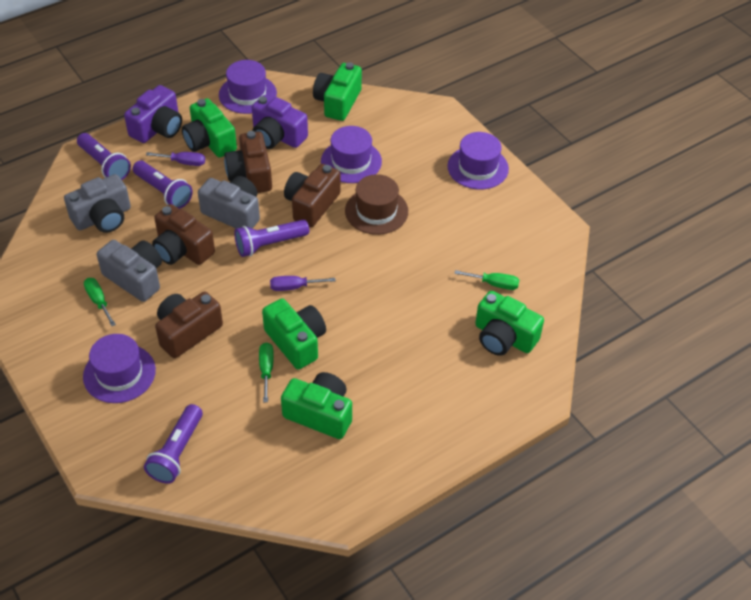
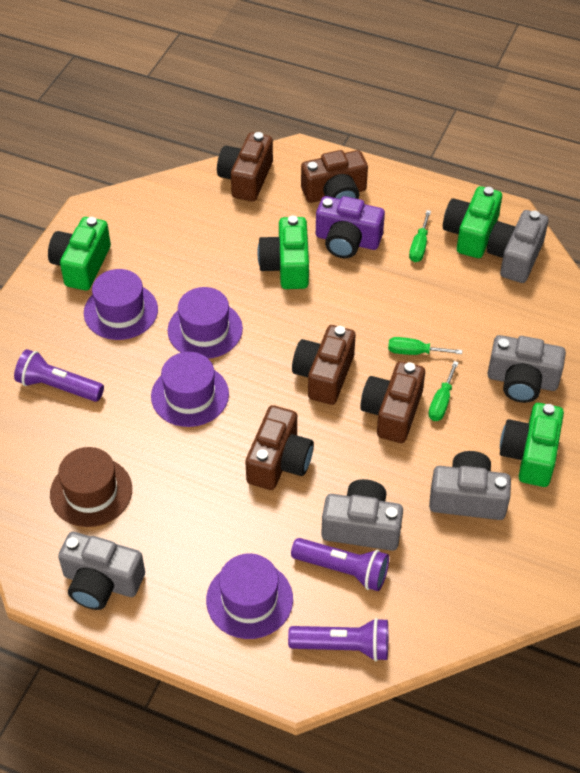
brown camera: [152,204,215,265] [155,292,223,358] [224,131,272,193] [284,164,341,227] = 4 -> [217,132,273,202] [245,405,314,490] [292,325,356,405] [301,150,368,203] [360,361,425,443] = 5
green camera: [182,98,237,157] [262,298,326,369] [281,372,352,439] [313,62,362,121] [475,291,544,356] = 5 -> [48,217,111,290] [257,216,309,289] [443,186,502,258] [500,403,564,487] = 4
grey camera: [64,174,131,233] [97,240,162,302] [198,176,260,229] = 3 -> [58,532,145,610] [321,479,403,551] [429,451,511,520] [487,210,548,283] [488,335,566,403] = 5
purple camera: [124,85,182,143] [252,95,308,149] = 2 -> [316,196,385,258] = 1
purple flashlight: [77,133,131,180] [133,161,193,209] [144,404,203,484] [234,220,309,257] = 4 -> [14,349,104,402] [288,618,388,661] [291,538,389,591] = 3
purple screwdriver: [146,152,205,166] [270,276,336,291] = 2 -> none = 0

